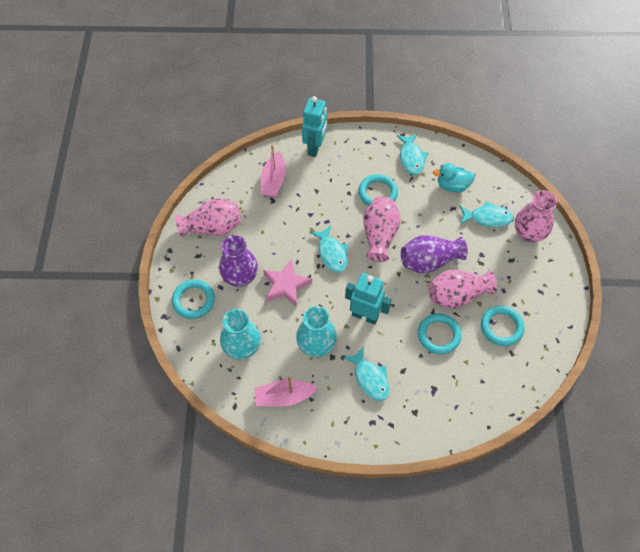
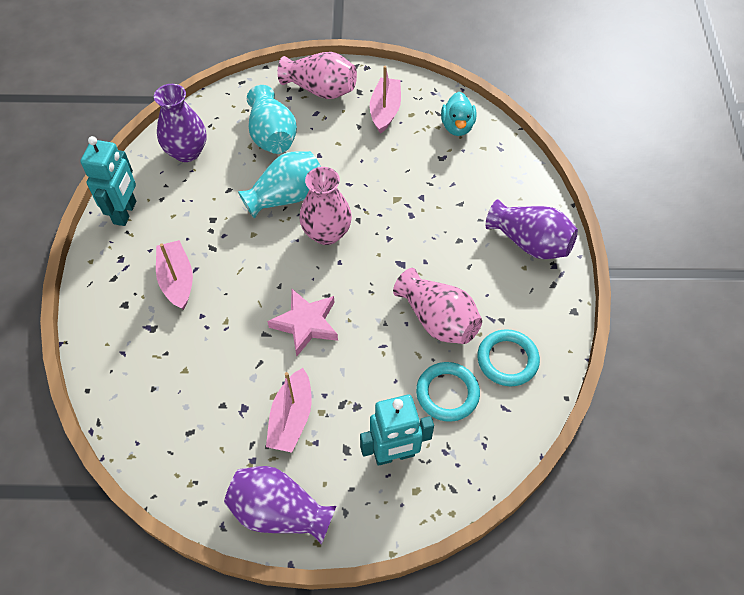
pink boat: [254,375,318,406] [260,145,286,197] = 2 -> [156,240,193,310] [266,368,312,453] [370,66,401,134] = 3
pink vase: [176,198,241,237] [363,197,401,262] [429,270,497,309] [515,190,557,242] = 4 -> [277,52,357,99] [300,167,352,245] [393,268,482,344] = 3
purple vase: [219,235,258,287] [401,235,468,273] = 2 -> [154,84,206,162] [224,466,336,545] [486,199,578,259] = 3
turquoise fish: [310,225,348,273] [343,346,389,401] [397,134,428,175] [460,201,514,227] = 4 -> none = 0
turquoise ring: [172,280,215,319] [358,174,398,206] [418,313,462,354] [481,306,525,346] = 4 -> [416,362,480,422] [477,329,540,386] = 2

